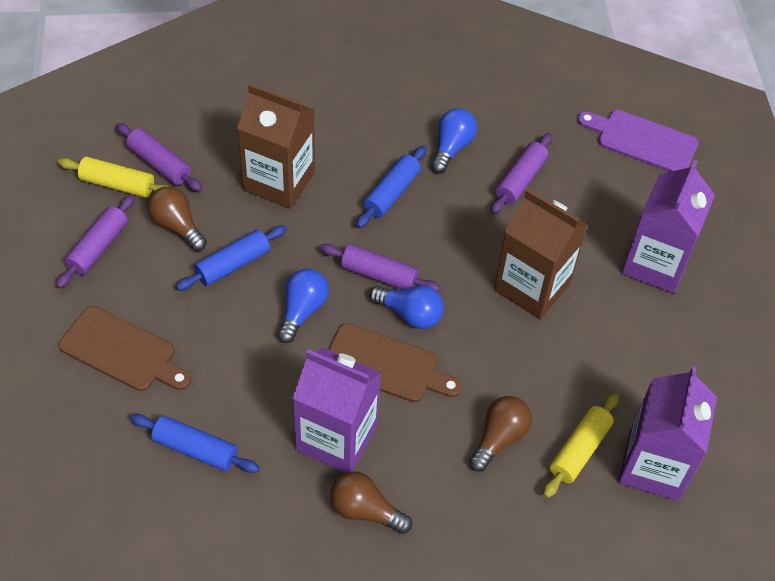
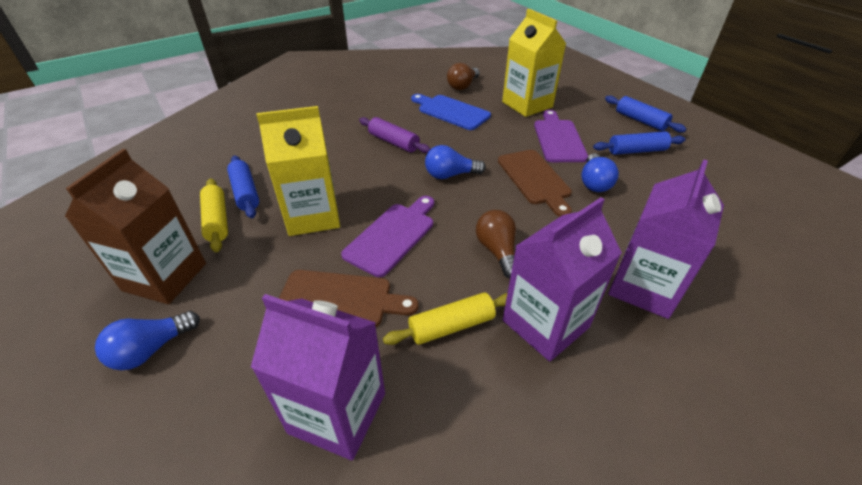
blue cutting board: none = 0 -> [411,94,491,130] = 1
brown carton: [237,83,315,209] [494,189,588,319] = 2 -> [65,149,206,304] = 1
brown light bulb: [148,186,207,251] [330,471,412,534] [469,396,532,472] = 3 -> [447,63,479,90] [476,210,516,278] = 2
purple cutting board: [577,110,699,172] = 1 -> [341,196,434,277] [534,110,588,162] = 2
purple rolling pin: [56,195,135,288] [116,123,202,192] [320,244,441,292] [491,133,552,214] = 4 -> [359,117,431,153] = 1
yellow carton: none = 0 -> [256,106,340,236] [502,9,566,117] = 2

